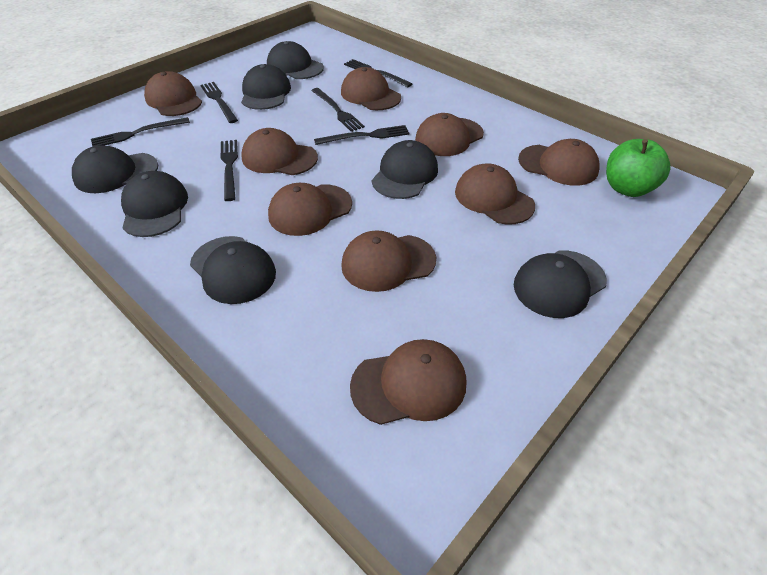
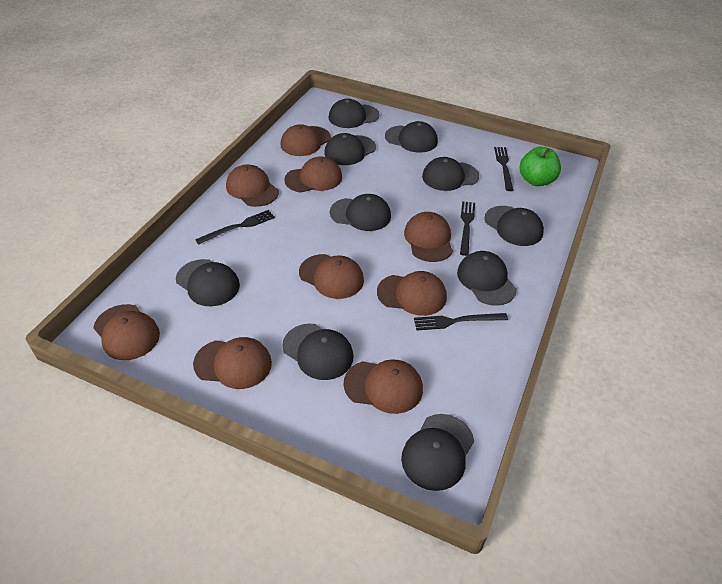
black cap: [72,145,159,193] [121,171,188,237] [190,236,276,304] [241,64,291,110] [267,41,324,79] [372,140,438,199] [514,250,607,318] = 7 -> [176,259,240,306] [282,324,353,380] [324,133,376,165] [329,98,379,128] [330,194,391,231] [385,121,438,153] [401,414,474,491] [422,157,479,191] [457,251,517,306] [485,206,544,246] = 10
black fork: [91,117,190,147] [201,82,238,123] [221,140,238,201] [312,88,365,132] [314,125,410,145] [344,59,412,87] = 6 -> [195,210,275,245] [414,313,508,331] [460,201,475,256] [494,147,513,191] = 4

